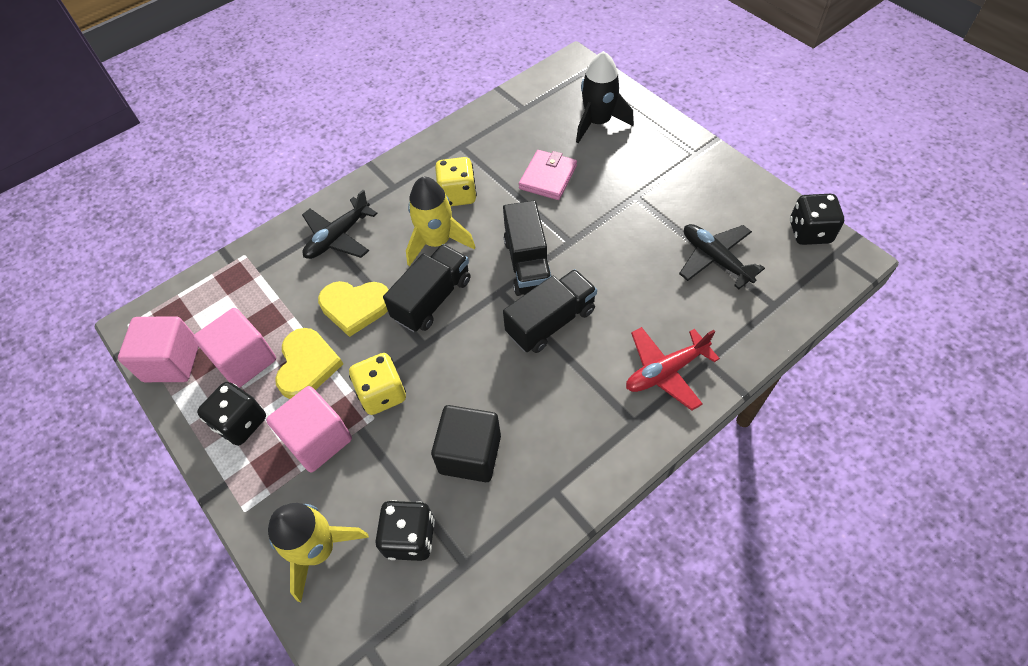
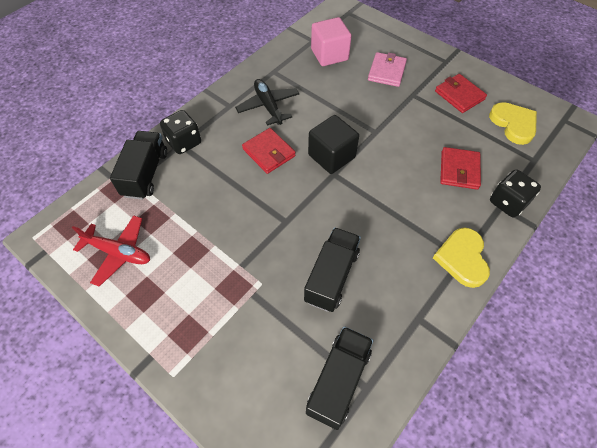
black dice: [197,382,266,446] [375,500,435,561] [790,194,844,245] = 3 -> [160,110,201,154] [490,169,541,217] = 2
black plane: [302,190,378,259] [679,224,765,289] = 2 -> [235,79,299,125] = 1
black rocket: [576,51,634,143] = 1 -> none = 0
pink cube: [118,316,199,382] [193,308,276,388] [266,386,352,472] = 3 -> [311,17,352,66] = 1
red wallet: none = 0 -> [242,128,296,174] [435,74,487,113] [440,147,481,190] = 3
yellow dice: [349,353,406,415] [435,157,477,206] = 2 -> none = 0
yellow rocket: [268,503,369,602] [406,177,475,267] = 2 -> none = 0

